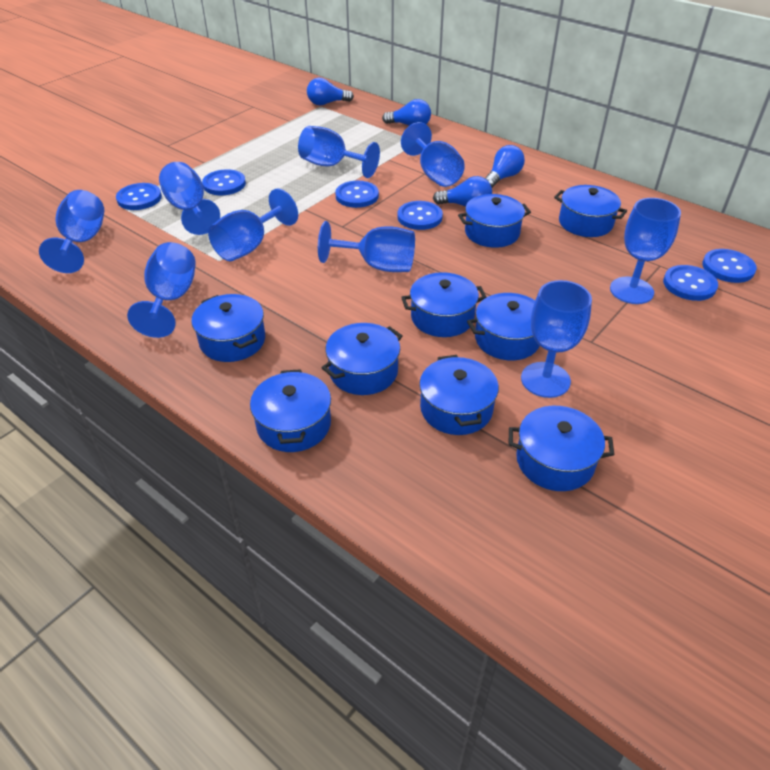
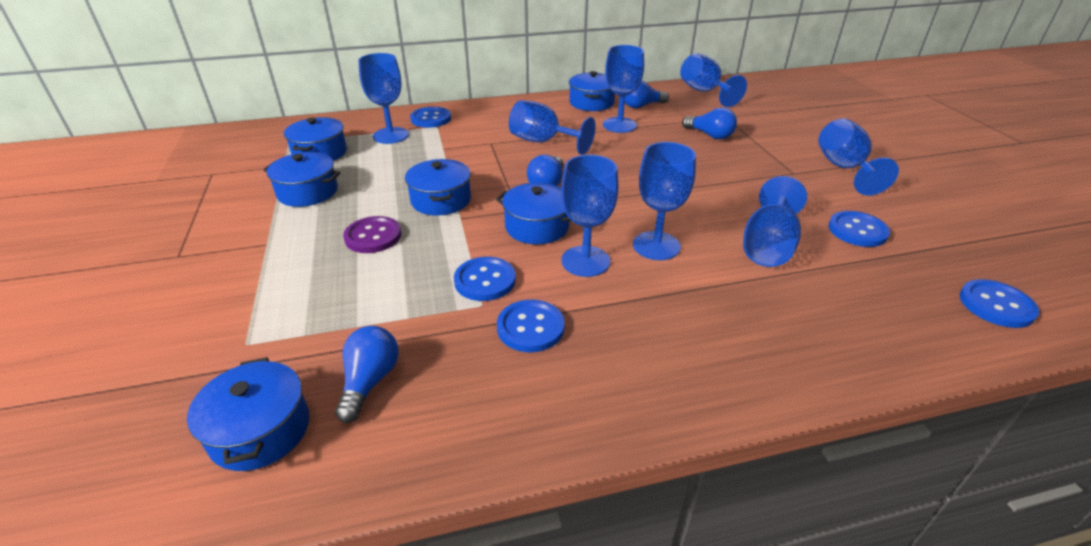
blue button: [116,183,162,210] [202,169,246,195] [335,181,379,208] [398,201,443,230] [663,265,718,301] [702,249,757,283] = 6 -> [410,107,451,128] [454,257,516,301] [497,300,565,352] [829,211,890,247] [959,279,1039,328] = 5
blue goblet: [39,190,104,273] [127,242,196,338] [159,162,220,235] [208,188,298,261] [298,126,380,178] [318,221,415,272] [401,122,465,187] [521,280,592,398] [610,198,681,304] = 9 -> [358,53,409,144] [509,100,596,155] [561,155,618,277] [603,45,644,133] [633,142,696,260] [680,53,747,107] [743,176,807,267] [818,119,899,195] = 8
blue pot: [191,294,265,362] [250,369,331,452] [322,323,402,395] [401,272,486,337] [419,355,499,435] [458,194,531,248] [467,293,540,360] [509,406,615,491] [554,185,627,237] = 9 -> [187,357,310,471] [263,152,341,207] [284,117,347,161] [405,159,471,216] [496,183,572,244] [569,71,615,111] = 6
purple button: none = 0 -> [343,216,401,253] = 1

